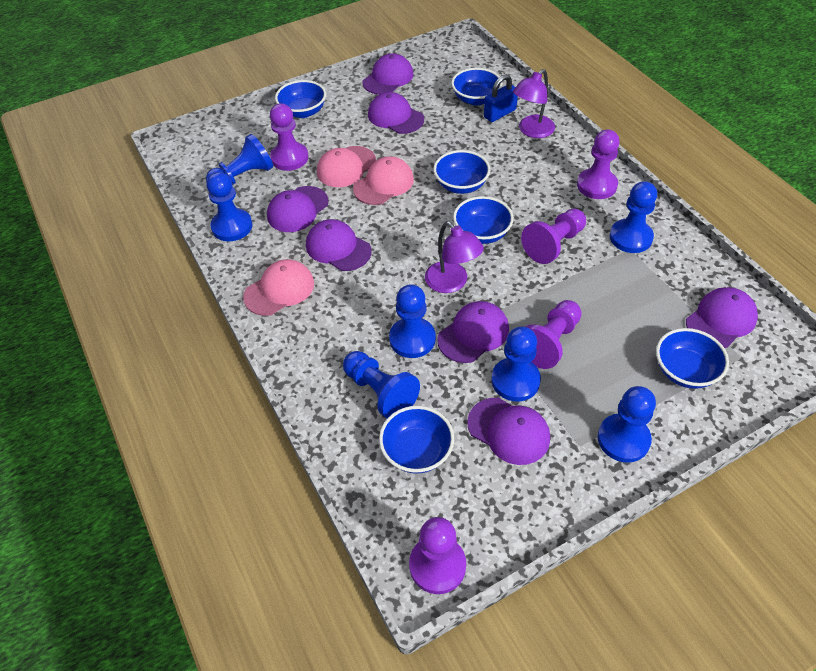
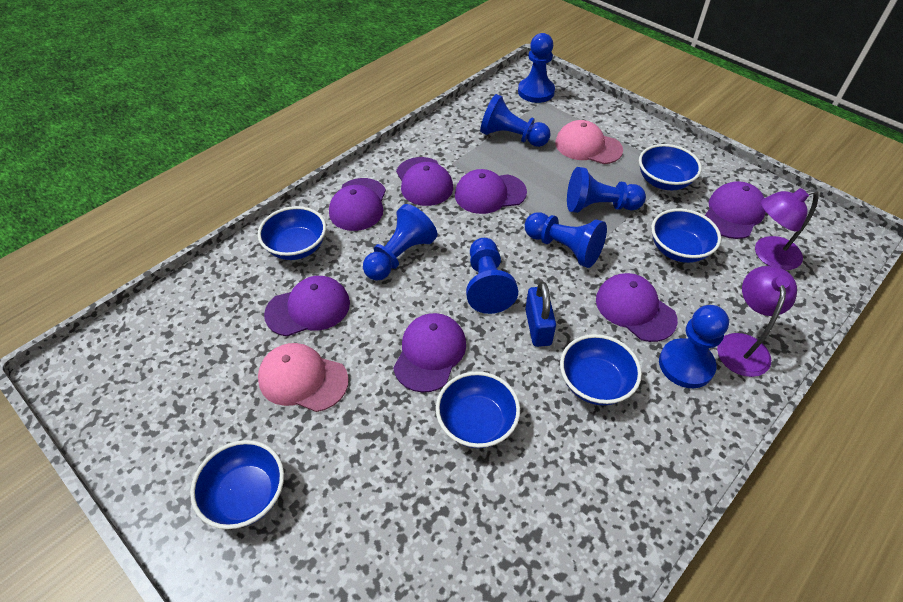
pink cap: [243,259,314,316] [317,146,376,187] [353,156,414,205] = 3 -> [258,343,349,412] [555,120,623,164] = 2
purple pawn: [270,103,309,171] [409,517,466,594] [521,208,586,264] [525,300,582,369] [577,129,620,199] = 5 -> none = 0

